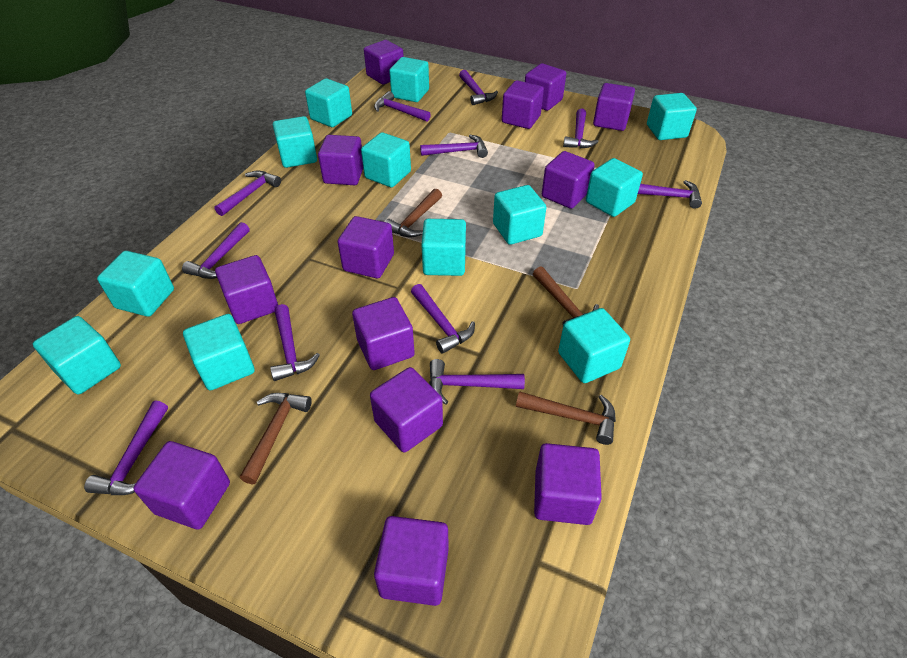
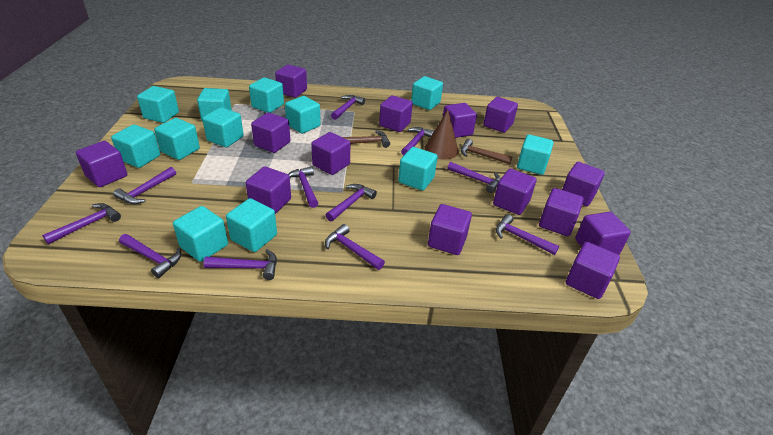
brown cone: none = 0 -> [424,110,459,160] = 1
brown hammer: [240,393,312,484] [385,189,442,237] [516,392,616,445] [533,266,599,325] = 4 -> [343,130,390,148] [461,139,512,164] = 2
purple cube: [133,441,230,530] [215,255,278,324] [318,135,363,185] [338,216,394,278] [352,297,415,370] [364,40,404,84] [370,367,443,452] [374,516,449,606] [502,80,544,129] [525,63,566,111] [534,443,602,525] [542,151,595,209] [593,83,635,131] = 13 -> [76,141,128,187] [246,166,291,214] [251,112,290,153] [275,64,307,98] [311,132,350,175] [379,95,413,132] [428,204,472,255] [443,103,477,138] [483,97,518,133] [493,169,537,215] [539,188,584,236] [562,162,605,206] [566,242,620,299] [575,212,631,255] = 14

